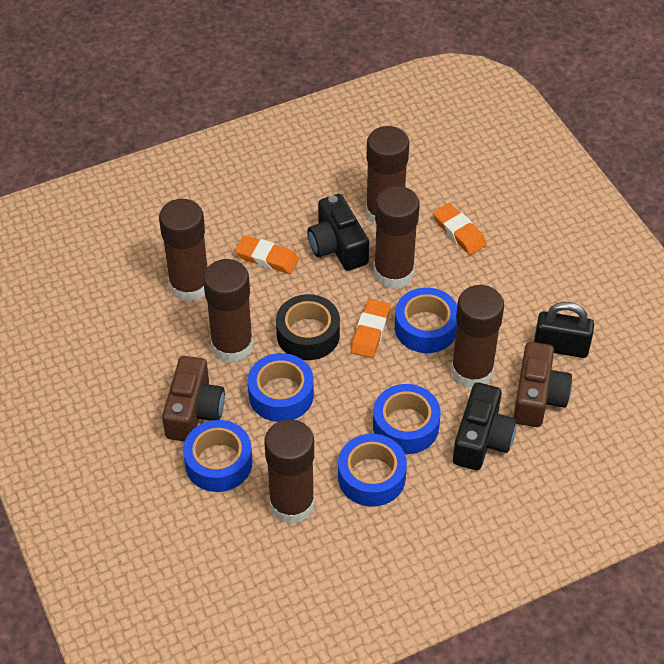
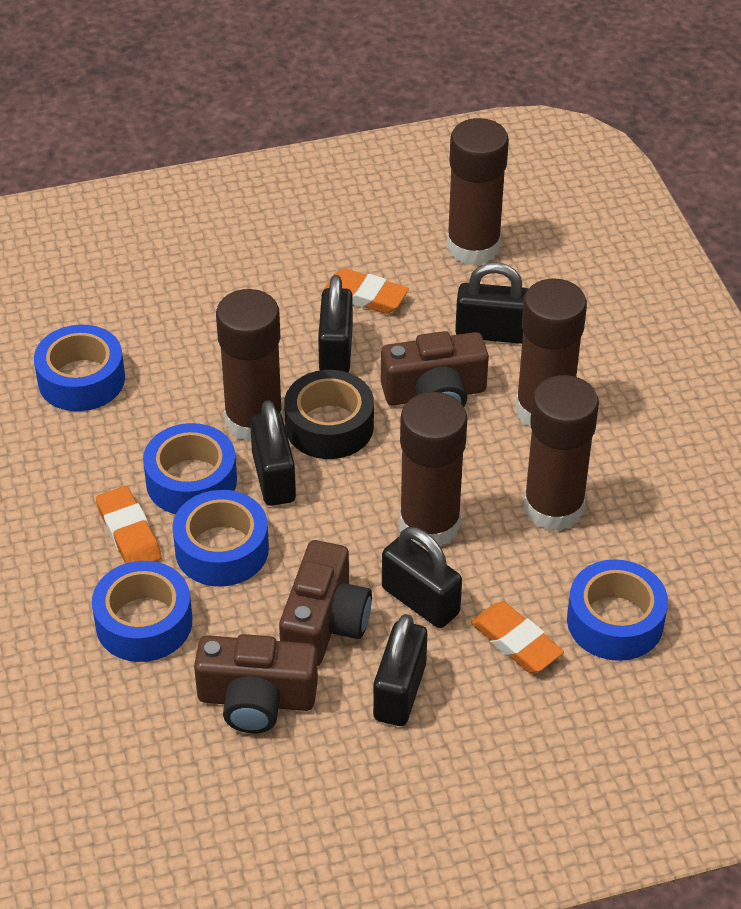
black camera: [307,194,369,271] [453,382,517,470] = 2 -> none = 0
black padlock: [534,302,594,358] = 1 -> [250,400,296,506] [318,275,353,372] [373,614,427,726] [382,527,462,628] [455,262,528,344] = 5
brown camera: [162,356,225,441] [513,342,572,427] = 2 -> [194,634,318,733] [279,540,372,666] [381,331,489,407] = 3
brown glue stick: [159,199,207,302] [203,259,253,363] [265,419,315,524] [366,126,409,225] [374,186,420,289] [451,285,504,388] = 6 -> [216,289,283,442] [399,392,467,547] [447,118,509,265] [515,278,587,427] [524,375,599,531] = 5

